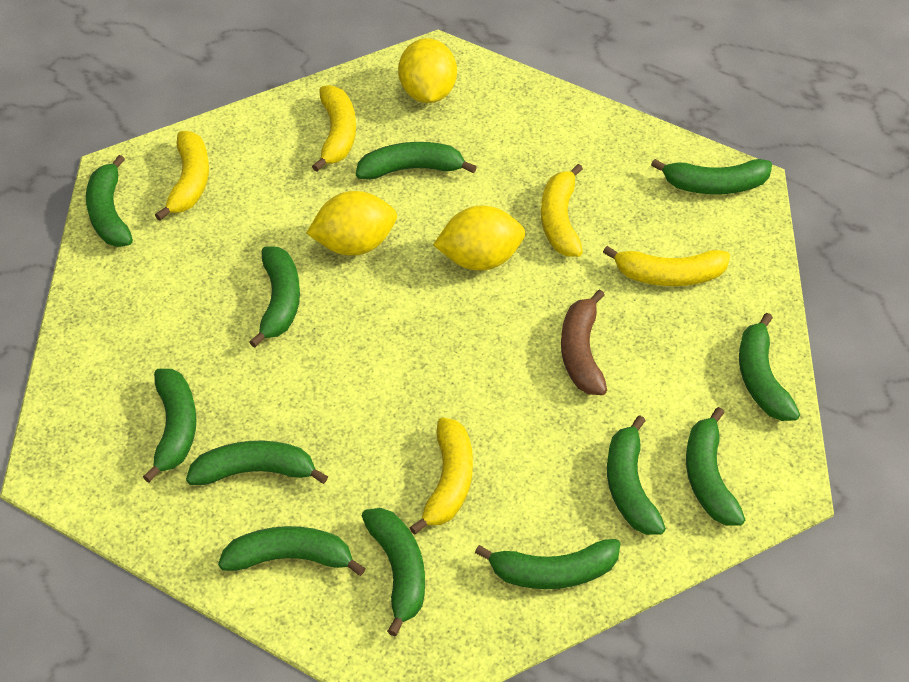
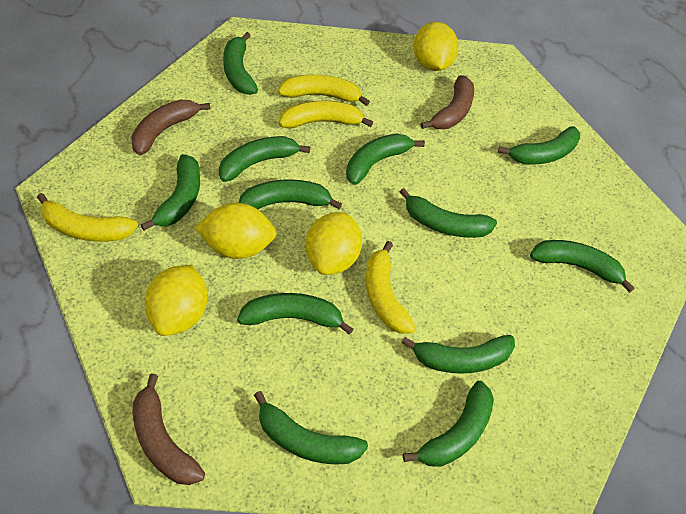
brown banana: [561,289,607,395] = 1 -> [131,100,210,155] [133,373,205,485] [420,75,474,129] = 3
yellow banana: [155,131,209,221] [312,85,356,172] [409,417,473,535] [541,164,583,257] [603,246,730,286] = 5 -> [37,193,138,242] [278,75,370,106] [279,101,373,128] [366,241,416,334] = 4
yellow lemon: [306,191,397,256] [398,38,457,103] [433,205,525,271] = 3 -> [145,265,207,336] [195,203,277,259] [306,212,362,275] [413,22,458,71] = 4

